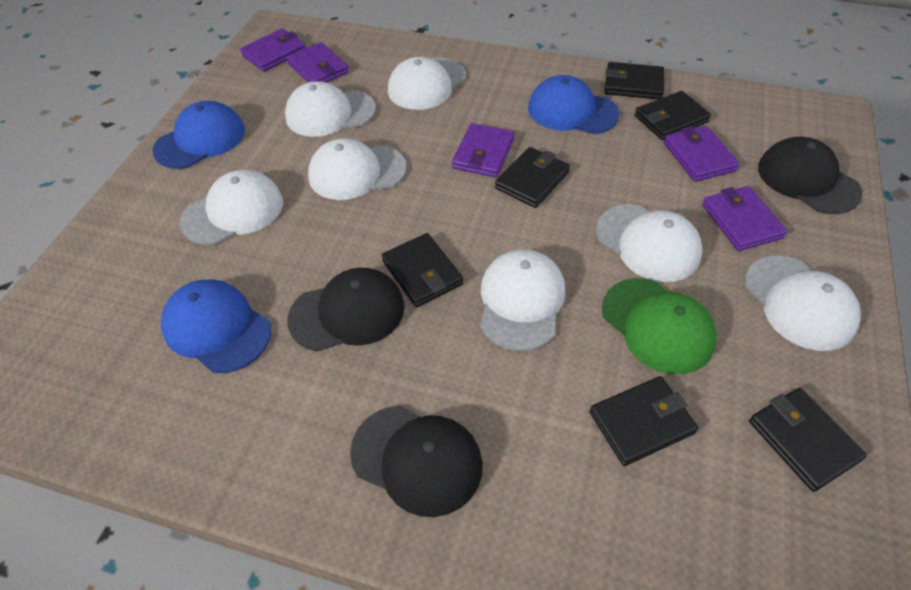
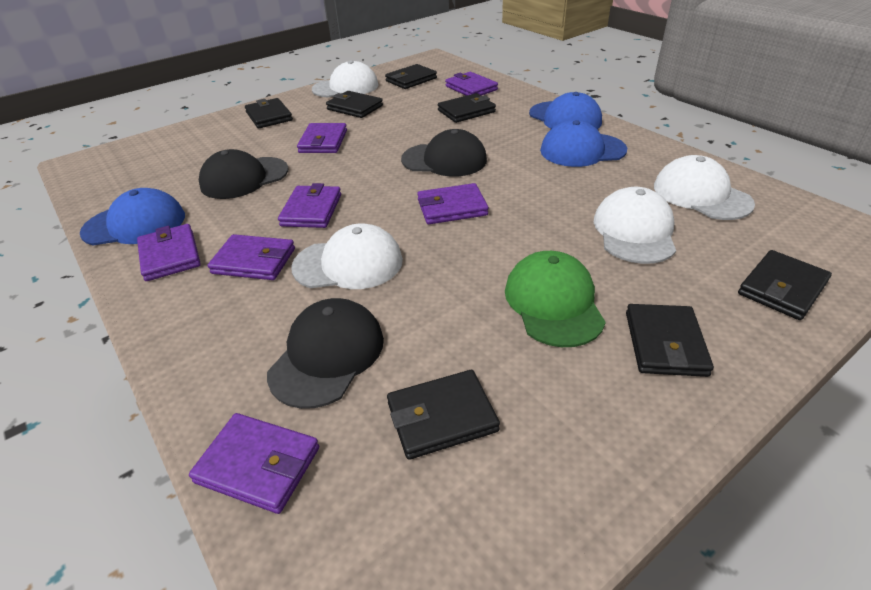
black wallet: [382,233,463,307] [495,147,570,208] [590,376,698,466] [605,62,664,99] [635,91,711,140] [749,388,867,492] = 6 -> [245,98,293,129] [326,91,383,118] [385,64,437,89] [387,370,500,460] [438,93,496,123] [626,304,714,377] [738,250,832,320] = 7
purple wallet: [240,28,305,72] [286,42,349,82] [452,123,514,177] [664,126,740,182] [702,186,787,251] = 5 -> [137,224,201,281] [189,413,319,514] [208,234,295,280] [278,183,341,228] [297,123,347,153] [417,183,489,224] [445,72,498,96] = 7
white cap: [180,170,283,245] [285,81,376,137] [308,138,406,200] [388,57,466,110] [480,249,565,351] [596,204,703,282] [745,256,861,351] = 7 -> [291,223,403,289] [312,60,378,98] [593,187,676,264] [654,155,755,220] = 4

